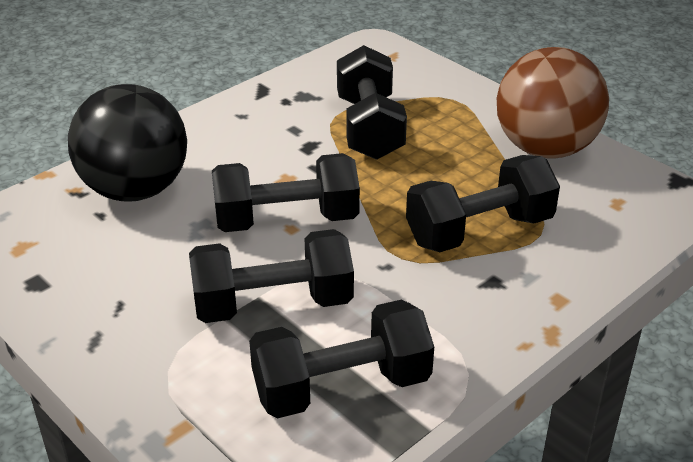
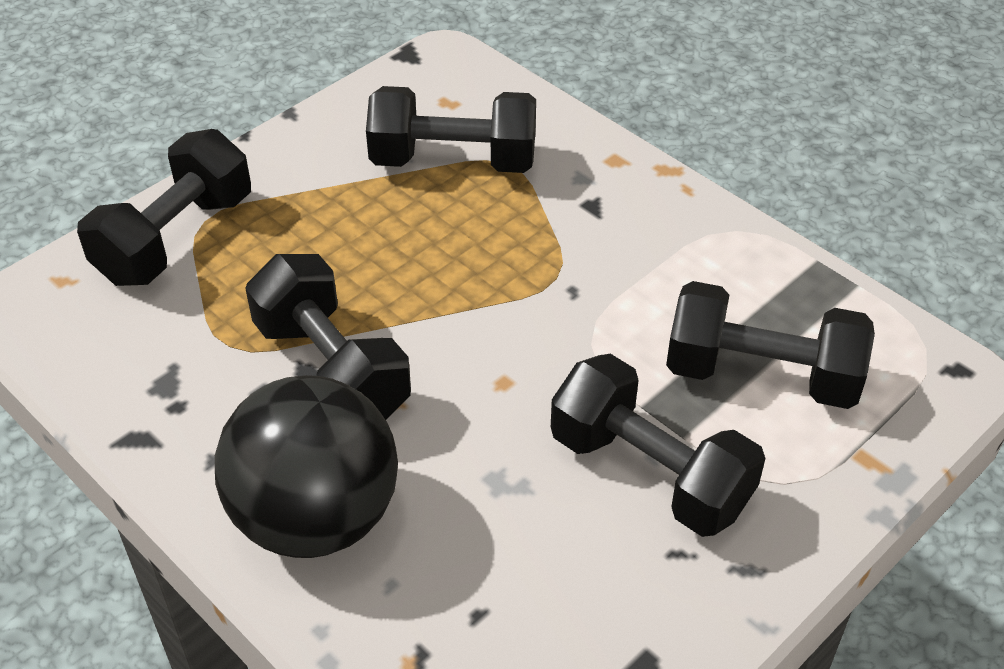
brown ball: [497,47,609,158] = 1 -> none = 0

